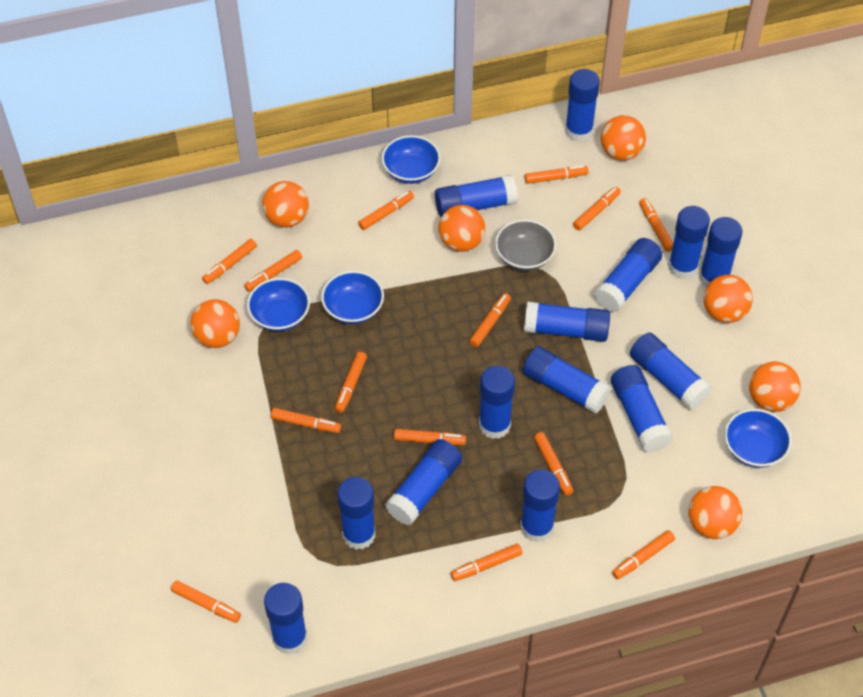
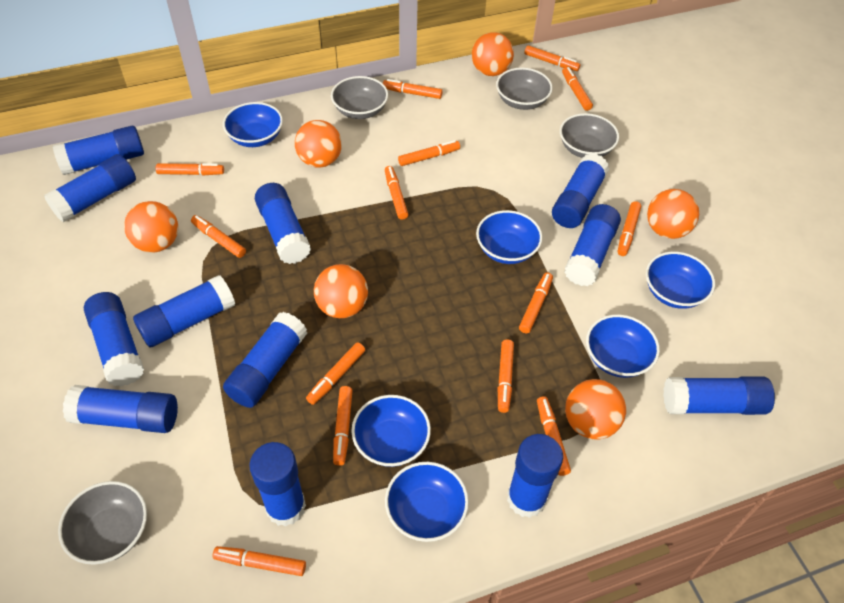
blue bowl: [247,278,310,331] [321,271,384,324] [382,135,441,184] [724,409,792,468] = 4 -> [223,102,283,147] [351,395,431,467] [385,462,469,542] [476,210,542,264] [586,314,660,378] [646,252,715,309] = 6
blue glue stick: [264,583,307,655] [337,477,376,550] [385,439,462,525] [435,175,518,217] [479,366,515,439] [520,470,560,542] [523,346,611,414] [524,301,610,342] [565,69,600,142] [594,238,662,313] [611,365,673,453] [630,333,712,410] [668,206,710,279] [699,217,742,287] = 14 -> [44,154,136,222] [53,126,144,175] [63,385,178,433] [84,292,144,386] [133,275,235,347] [223,312,307,408] [249,442,306,527] [255,183,311,264] [507,434,563,518] [552,153,609,228] [564,204,621,286] [663,377,775,415] = 12
grey bowl: [495,219,556,271] = 1 -> [58,481,147,565] [331,76,388,119] [496,68,553,110] [560,113,619,158] = 4
orange ball: [190,299,240,348] [262,181,309,228] [439,205,485,252] [601,115,646,161] [688,486,742,539] [703,275,753,323] [749,362,801,412] = 7 -> [124,201,178,253] [295,120,342,168] [314,264,368,318] [472,32,514,76] [565,379,626,440] [647,189,699,239] = 6

